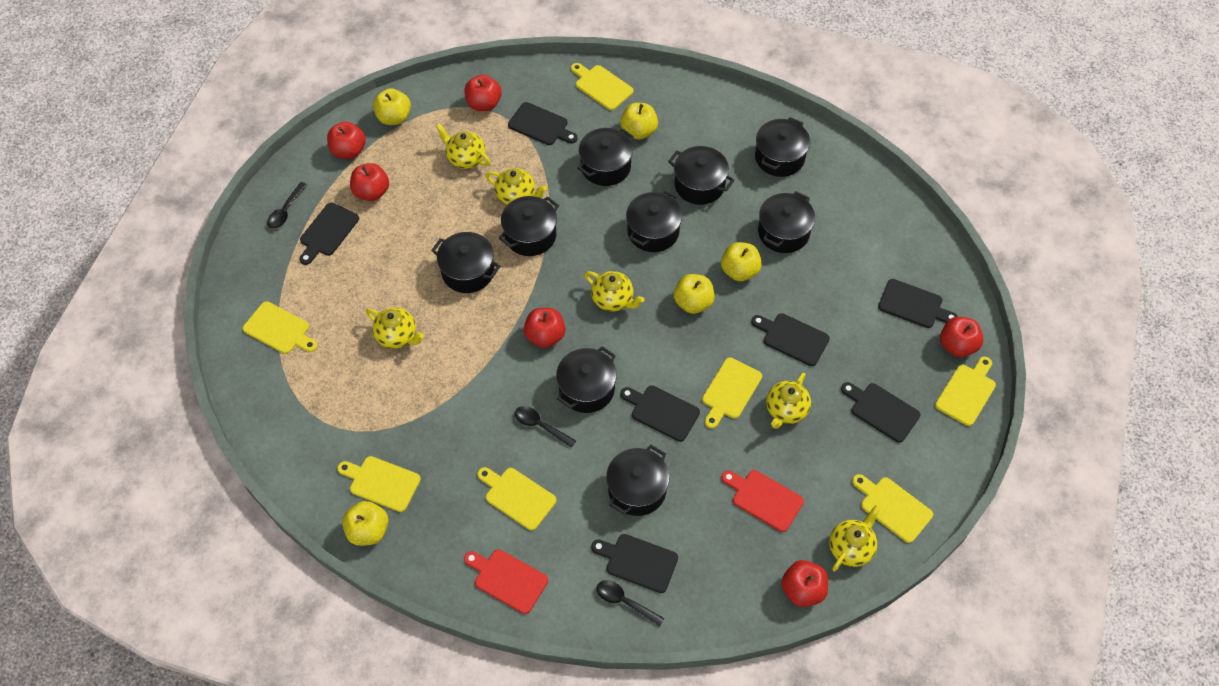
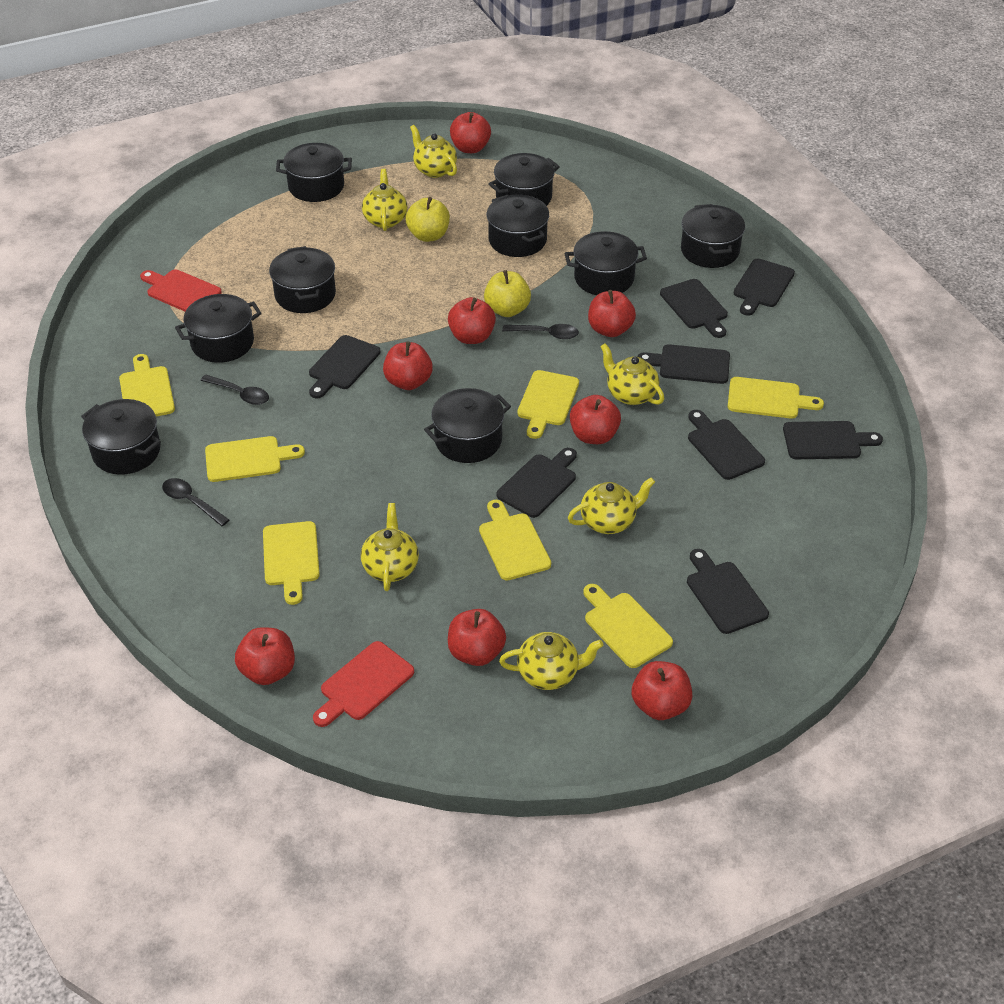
black cutting board: [299,203,359,265] [508,102,578,145] [591,534,678,593] [620,385,700,442] [751,313,830,366] [841,382,921,443] [878,279,958,328] = 7 -> [309,335,381,398] [497,448,577,518] [637,344,730,384] [660,279,728,338] [687,549,769,634] [688,410,765,480] [734,259,795,316] [783,421,883,459] = 8
red apple: [327,122,366,159] [350,163,389,201] [464,75,502,111] [524,308,565,348] [781,560,828,607] [940,317,983,357] = 6 -> [235,627,295,685] [383,341,433,390] [448,297,496,344] [448,609,506,666] [450,112,491,153] [570,395,621,444] [588,290,636,337] [632,661,693,720] = 8
yellow apple: [342,501,388,546] [373,88,411,125] [620,103,658,140] [674,274,715,314] [721,242,762,281] = 5 -> [405,197,450,242] [484,270,531,317] = 2

